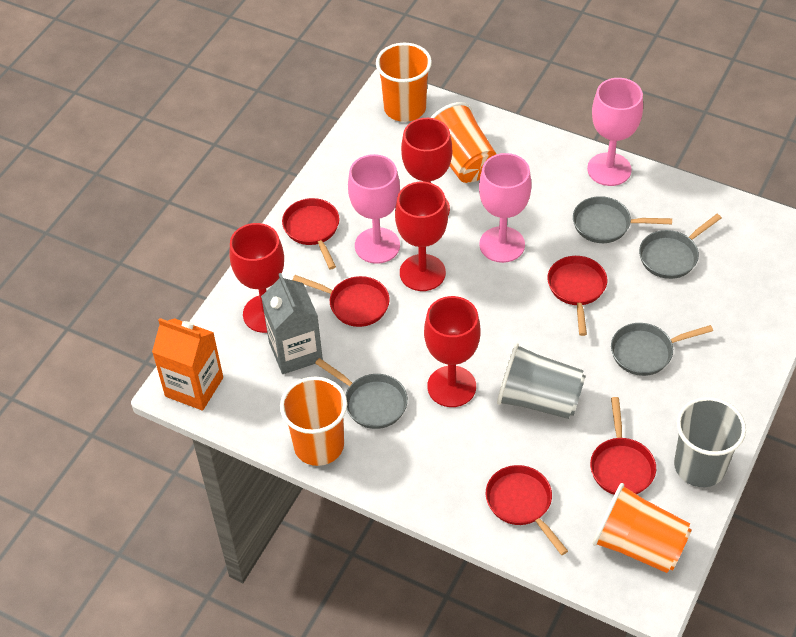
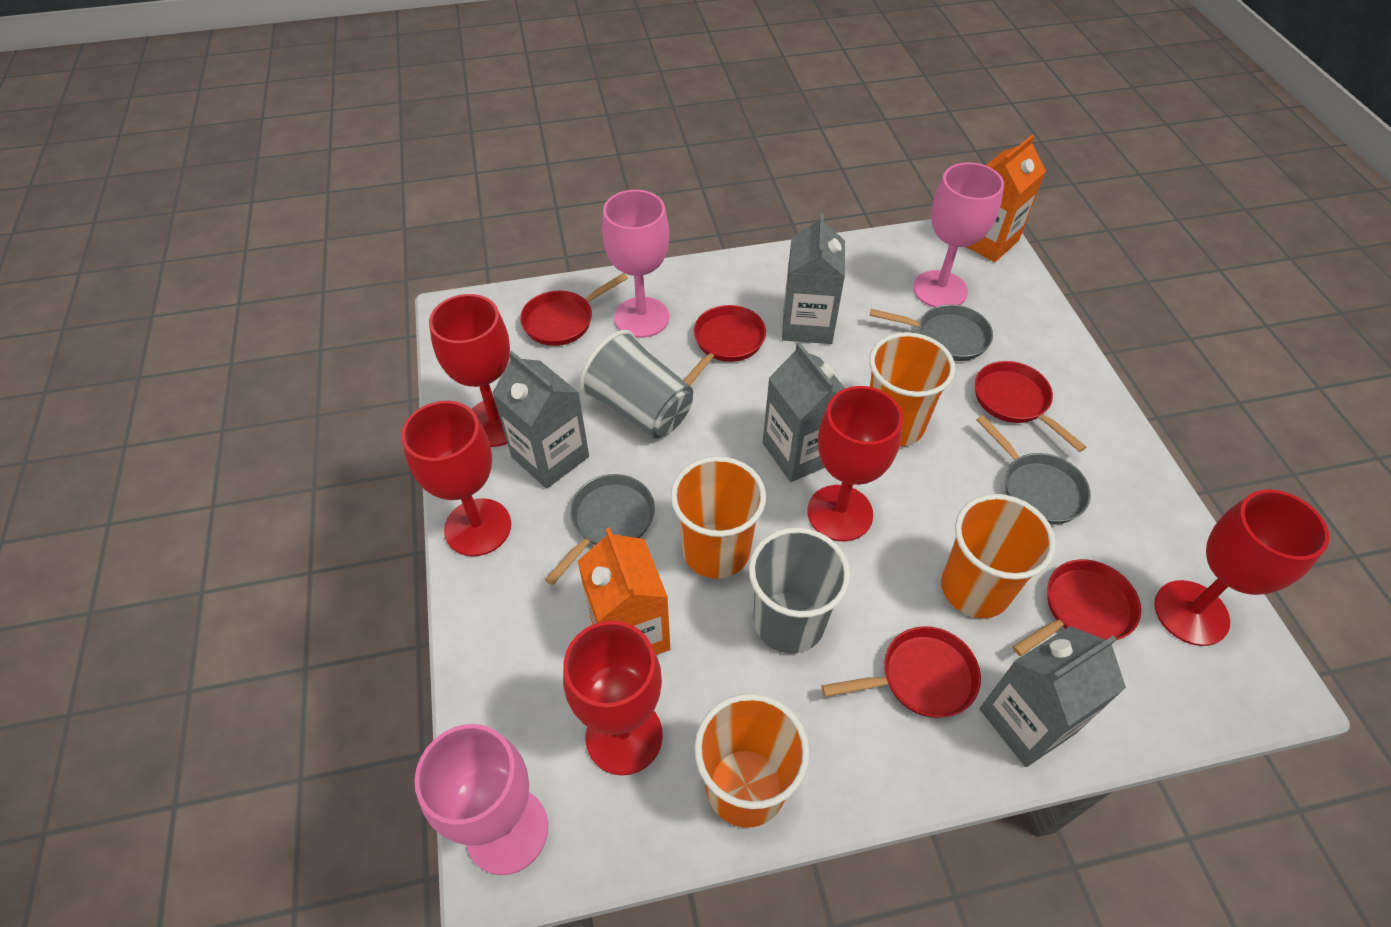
grey carton: [261,273,323,374] = 1 -> [492,351,589,489] [763,342,845,482] [782,213,845,344] [980,626,1126,767] = 4
grey pan: [315,358,408,429] [573,196,672,243] [611,323,713,376] [639,214,722,279] = 4 -> [544,474,655,585] [870,304,993,361] [976,415,1091,525] = 3
orange carton: [152,318,223,411] = 1 -> [578,528,670,655] [966,135,1046,262] = 2
red goblet: [229,223,284,333] [395,182,448,291] [401,118,452,215] [424,296,480,407] = 4 -> [401,401,511,556] [429,294,510,447] [563,621,663,776] [807,386,903,541] [1154,489,1329,646] = 5

